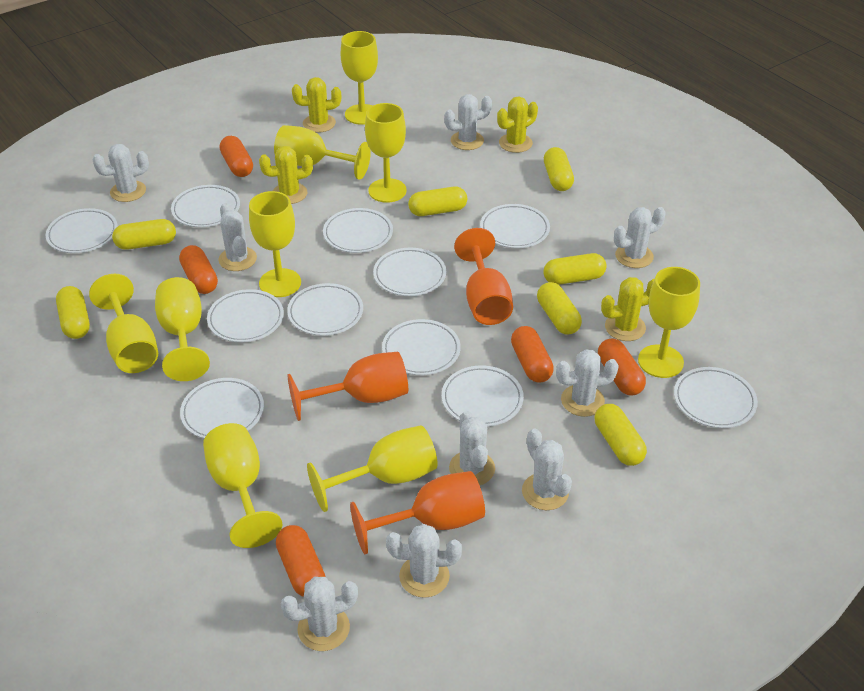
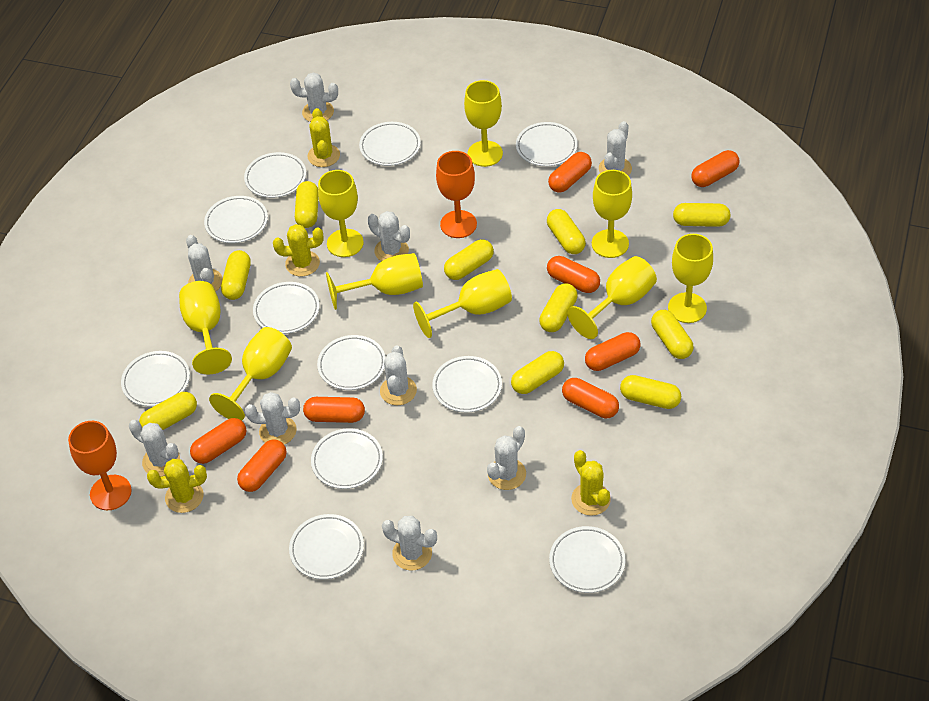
orange capsule: [179,245,218,294] [220,136,253,177] [276,525,326,597] [511,326,554,383] [598,338,646,395] = 5 -> [190,418,246,464] [237,440,287,492] [303,397,365,423] [547,256,600,293] [548,152,592,193] [562,378,619,418] [585,332,641,371] [691,150,740,187] = 8
orange goblet: [287,352,408,421] [350,471,485,554] [454,228,513,325] = 3 -> [68,421,132,510] [436,151,477,238] = 2
yellow capsule: [56,286,90,339] [112,219,176,250] [408,186,467,216] [537,282,582,335] [543,253,607,285] [544,147,574,191] [595,404,647,466] = 7 -> [139,392,197,430] [221,250,251,300] [295,181,318,228] [444,239,494,280] [511,351,564,394] [539,283,578,332] [547,209,586,254] [620,375,681,409] [651,310,694,359] [673,203,730,227] = 10

